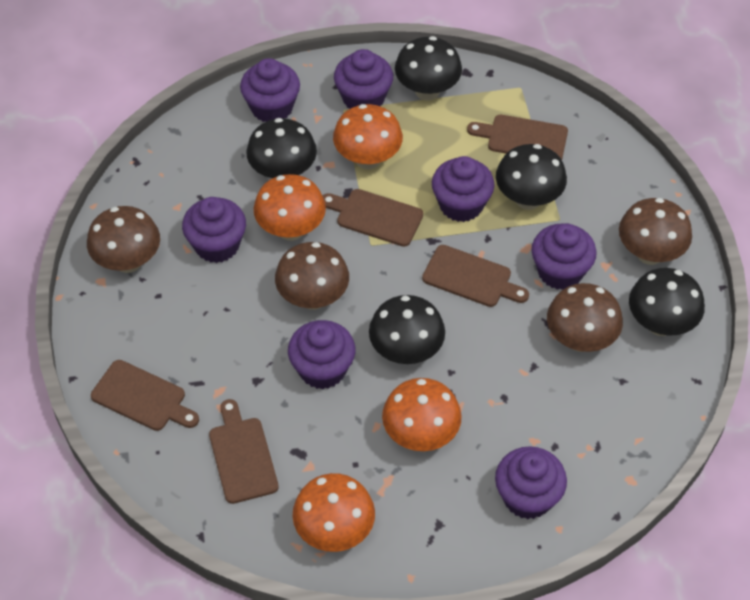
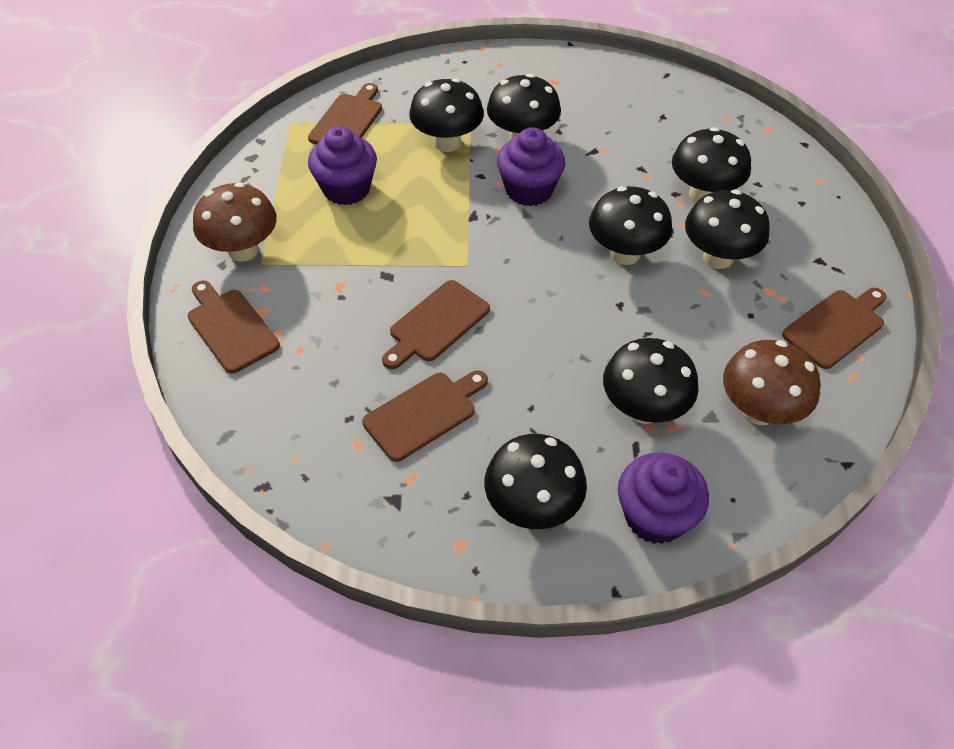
black mushroom: [246,118,317,178] [369,295,445,364] [395,36,462,100] [496,144,567,210] [629,268,705,336] = 5 -> [409,78,484,152] [485,434,587,529] [487,74,561,141] [589,186,672,265] [603,338,699,424] [672,127,751,202] [685,190,770,269] = 7
brown mushroom: [87,206,160,273] [275,242,349,310] [547,283,623,352] [619,198,692,265] = 4 -> [193,182,277,262] [723,340,821,425] = 2
orange mushroom: [254,174,326,241] [293,473,375,552] [333,104,403,169] [382,378,462,451] = 4 -> none = 0
purple cupcake: [182,197,246,263] [240,58,300,122] [288,320,355,389] [334,49,393,109] [432,156,495,222] [495,446,567,519] [531,223,597,290] = 7 -> [308,126,377,205] [497,127,566,206] [618,452,709,544] = 3

